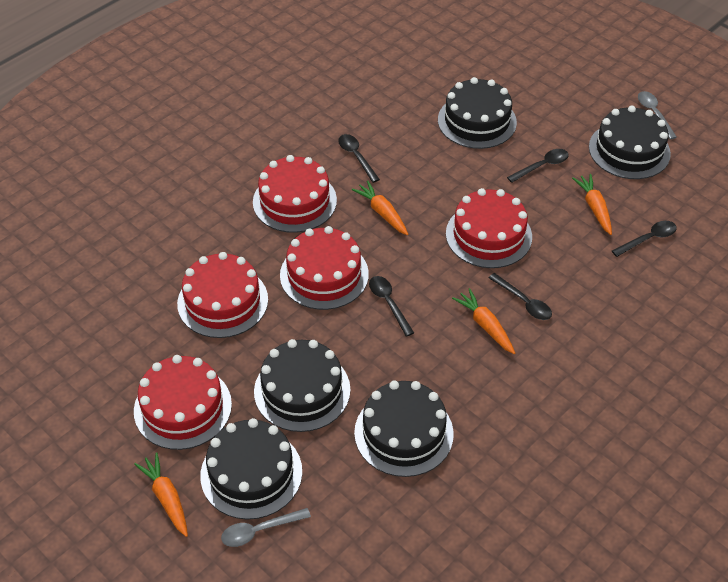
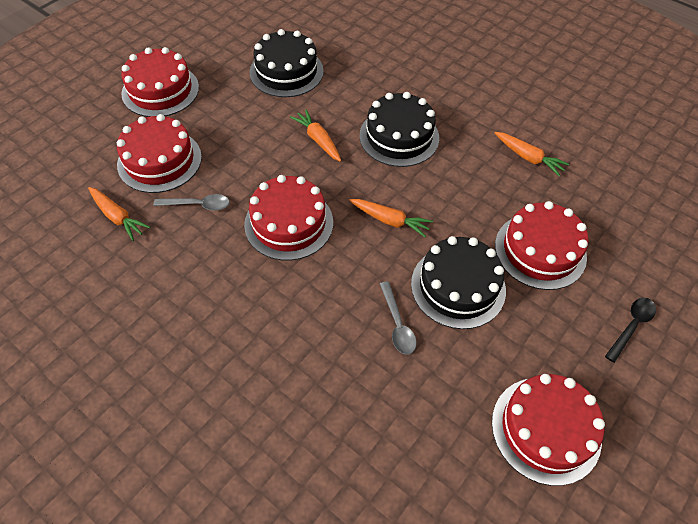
black cake: [200,418,302,520] [254,339,350,432] [354,381,454,477] [438,77,517,149] [589,106,671,179] = 5 -> [250,29,324,97] [360,92,439,167] [411,236,506,329] = 3
black spoon: [338,134,380,183] [369,276,414,337] [489,273,552,320] [507,149,569,183] [612,221,677,257] = 5 -> [605,298,656,363] = 1

